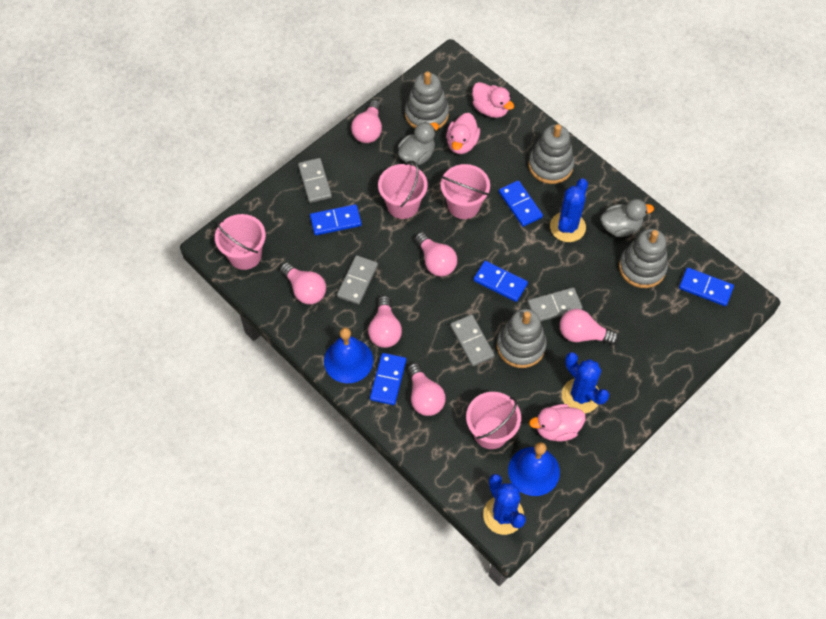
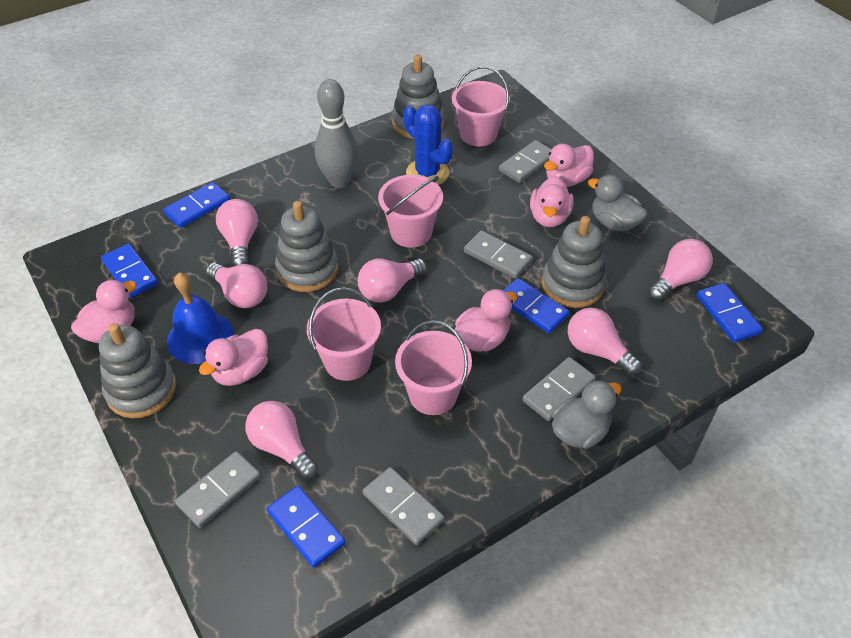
blue bell: [324,327,373,383] [508,442,560,496] = 2 -> [167,272,234,364] = 1
blue cactus: [483,474,526,535] [550,178,588,242] [562,352,609,413] = 3 -> [403,104,453,185] = 1
grey bowling pin: none = 0 -> [315,79,358,187] = 1
grey domino: [298,158,332,203] [337,255,378,305] [450,315,495,366] [528,287,583,322] = 4 -> [175,451,261,528] [363,467,444,545] [464,230,533,279] [499,140,551,183] [522,357,596,421] = 5
pink duck: [446,113,480,154] [472,82,514,118] [529,404,585,442] = 3 -> [71,279,137,343] [199,329,268,386] [454,289,518,352] [530,176,574,227] [544,144,594,187] = 5

